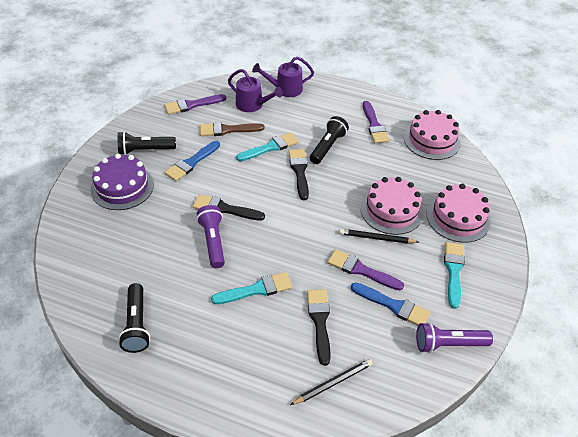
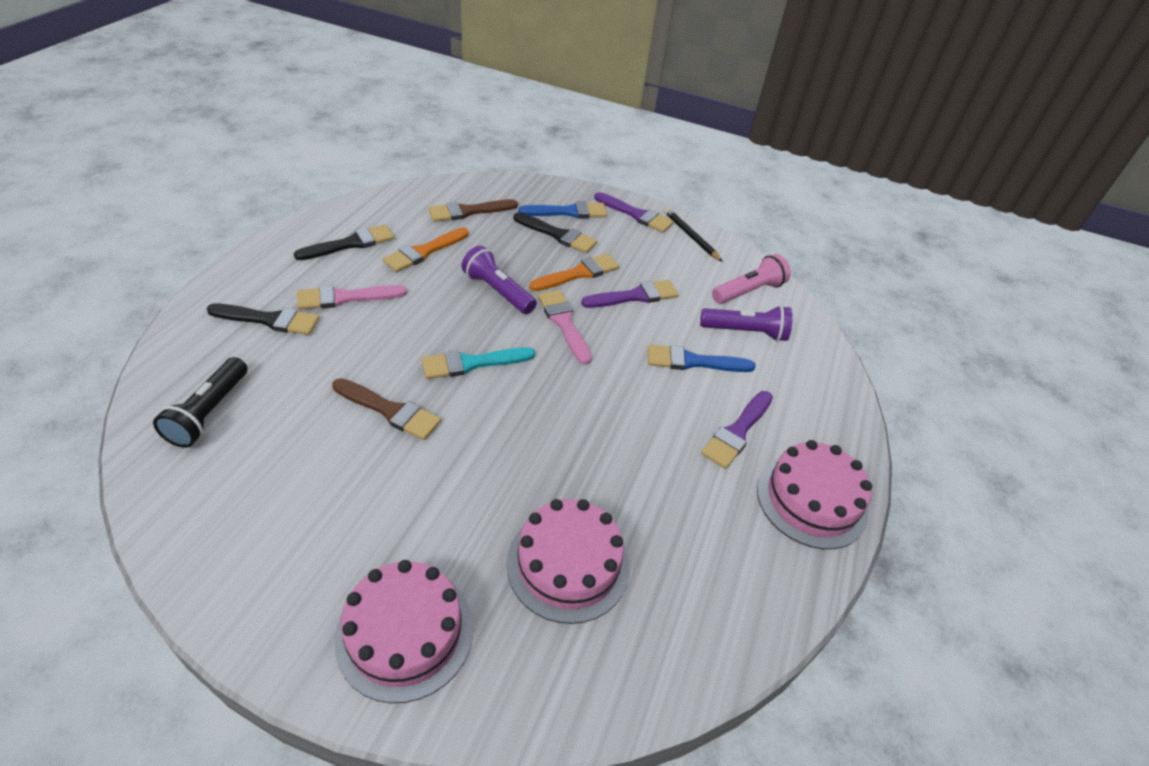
black flashlight: [117,132,176,155] [118,283,150,353] [310,116,349,164] = 3 -> [153,357,248,448] = 1
black pencil: [290,359,373,405] [339,229,418,244] = 2 -> [664,208,723,262] = 1
brown brush: [200,122,265,136] = 1 -> [332,378,441,440] [428,199,518,222] = 2
orange brush: none = 0 -> [382,227,469,272] [529,253,619,291] = 2
pink brush: none = 0 -> [297,285,407,310] [538,290,592,365] = 2
pink flashlight: none = 0 -> [712,254,791,304] = 1
purple cake: [91,154,154,210] = 1 -> none = 0
purple watering can: [228,69,283,112] [252,56,314,97] = 2 -> none = 0
turquoise brush: [211,272,292,304] [236,132,299,161] [444,242,465,309] = 3 -> [422,347,535,379] = 1

